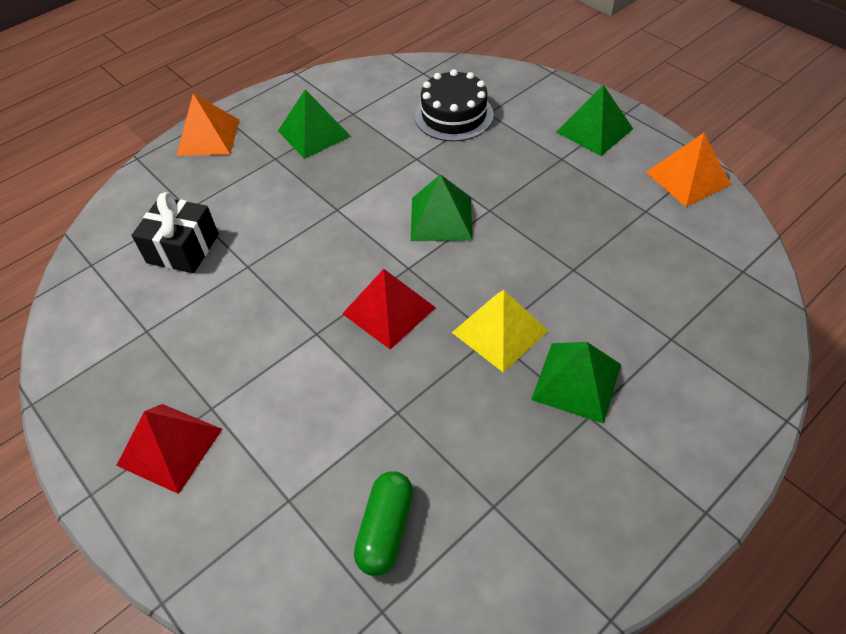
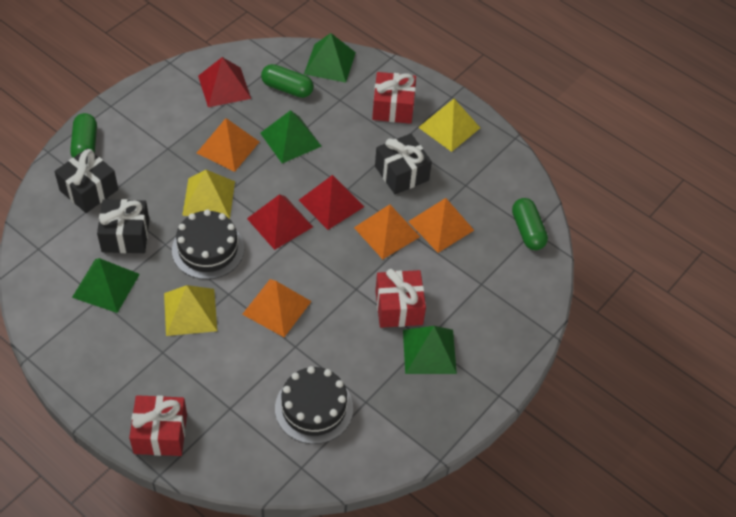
black cake: [415,69,494,141] = 1 -> [172,209,244,279] [275,366,353,444] = 2
black gift: [132,192,219,273] = 1 -> [54,148,118,213] [97,199,149,253] [375,134,432,194] = 3
green capsule: [354,471,413,576] = 1 -> [70,113,97,158] [261,64,313,98] [512,198,548,250] = 3
orange pyramid: [176,93,239,156] [646,133,731,207] = 2 -> [197,118,259,172] [242,279,312,337] [354,204,420,259] [408,198,474,253] = 4
red gift: none = 0 -> [129,395,187,456] [372,72,416,124] [375,269,426,328] = 3
red pyramid: [116,404,222,494] [342,269,436,350] = 2 -> [198,57,251,107] [247,194,313,250] [299,175,364,230] = 3
yellow pyramid: [452,290,549,373] = 1 -> [164,285,217,336] [182,170,235,219] [418,99,480,152] = 3

